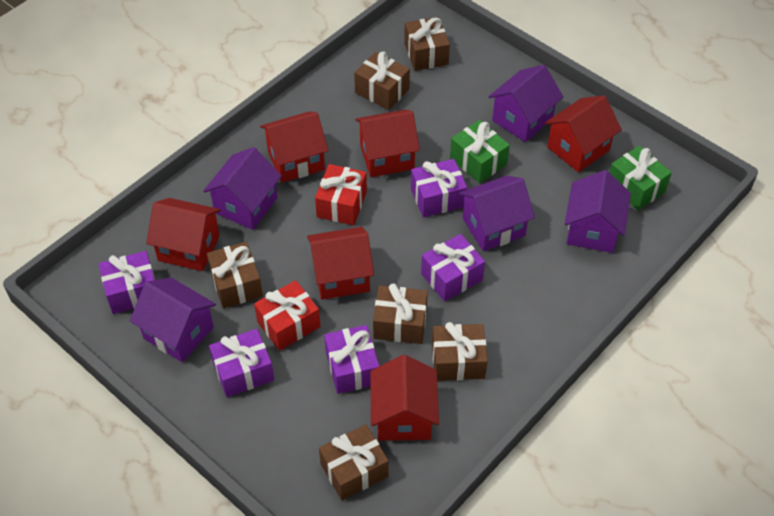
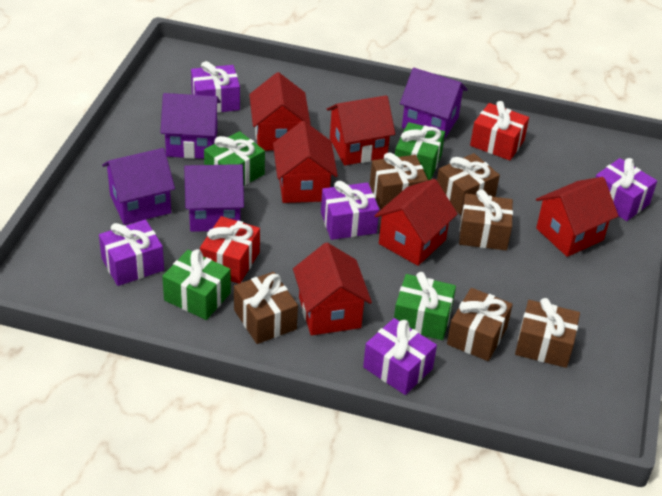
green gift: [450,120,510,183] [609,146,672,210] = 2 -> [162,249,231,320] [204,131,265,185] [394,272,456,340] [395,122,445,180] = 4
purple house: [130,277,216,362] [203,147,282,230] [459,176,535,252] [488,65,563,142] [565,170,631,253] = 5 -> [102,148,175,225] [160,93,221,159] [184,164,244,232] [400,68,468,139] = 4

